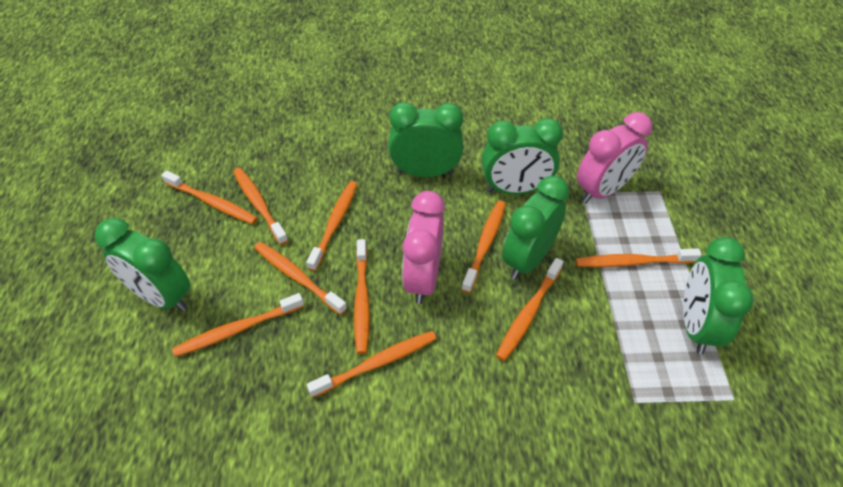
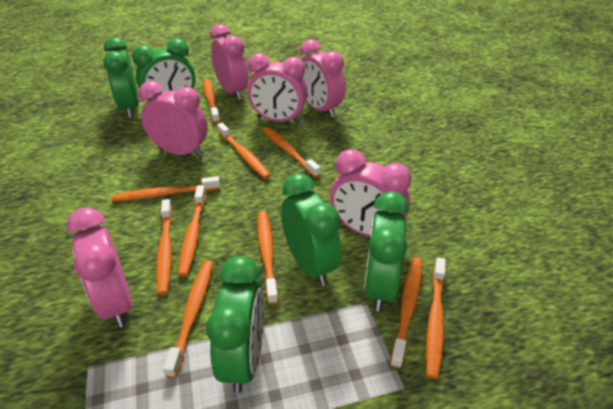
pink clock: [402,191,445,304] [577,112,652,203] = 2 -> [66,207,132,327] [138,81,208,157] [210,24,248,100] [247,53,308,123] [300,39,346,118] [330,149,412,237] = 6

